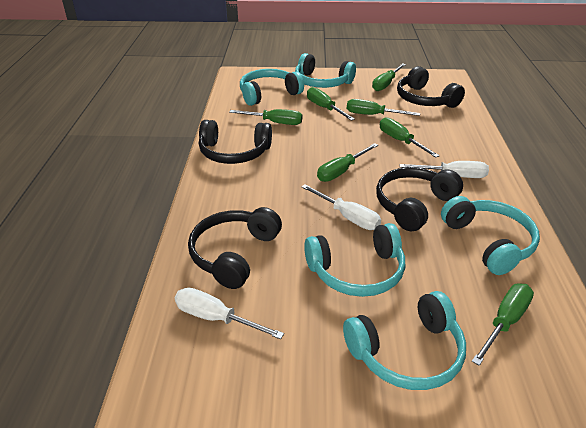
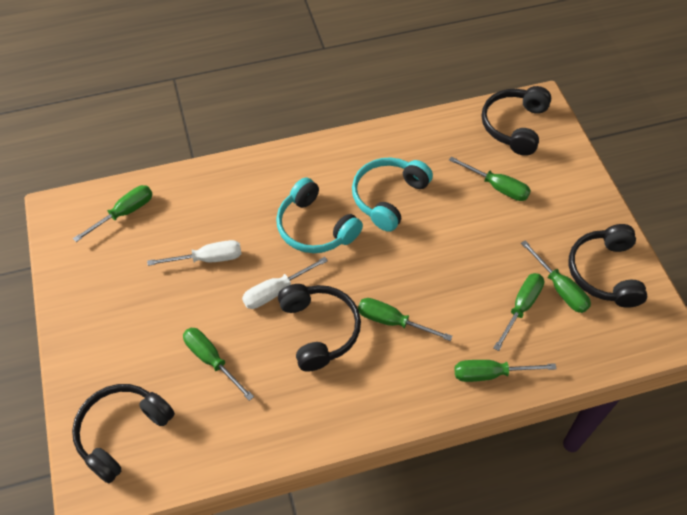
turquoise headphones: [240,69,304,106] [295,53,356,88] [304,223,405,297] [343,291,466,390] [441,196,540,275] = 5 -> [276,177,363,253] [352,157,433,232] = 2
white screwdriver: [175,288,284,339] [301,184,381,230] [399,161,489,178] = 3 -> [147,240,241,266] [242,257,328,309] = 2

